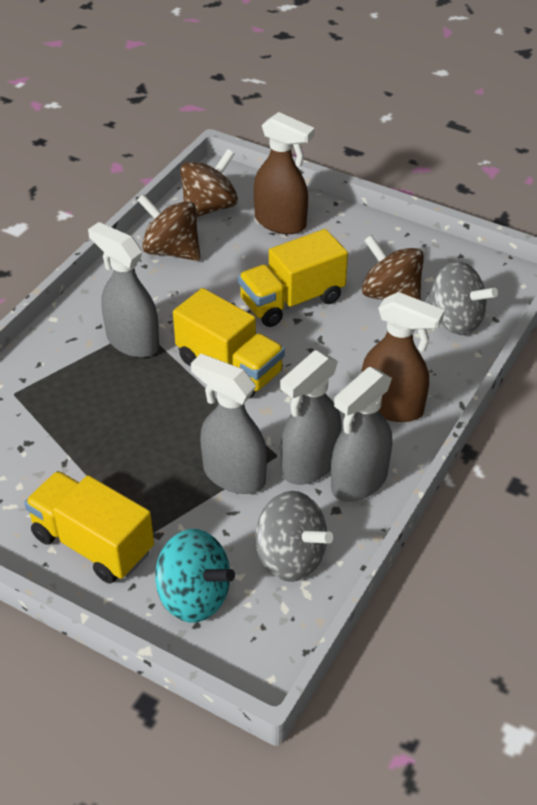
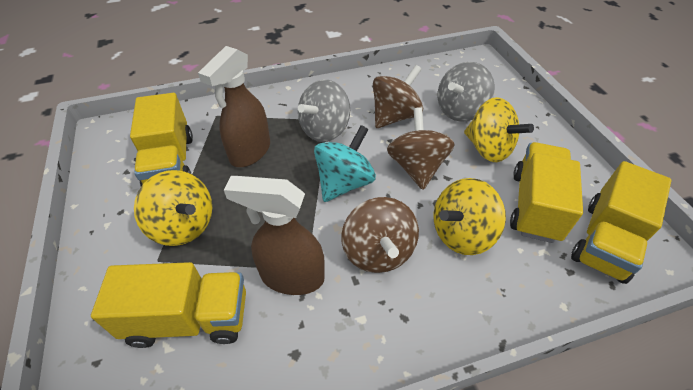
grey spray bottle: [88,222,159,358] [191,354,267,494] [280,350,342,485] [331,367,392,502] = 4 -> none = 0
yellow spinning top: none = 0 -> [134,170,212,246] [434,178,506,255] [464,97,534,162] = 3
yellow truck: [24,471,154,584] [173,288,285,399] [238,229,348,327] = 3 -> [91,262,246,348] [130,93,193,186] [510,142,583,243] [571,161,672,284] = 4

